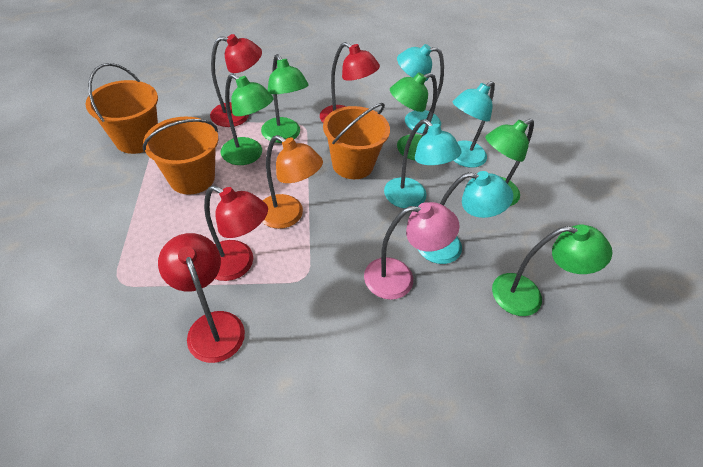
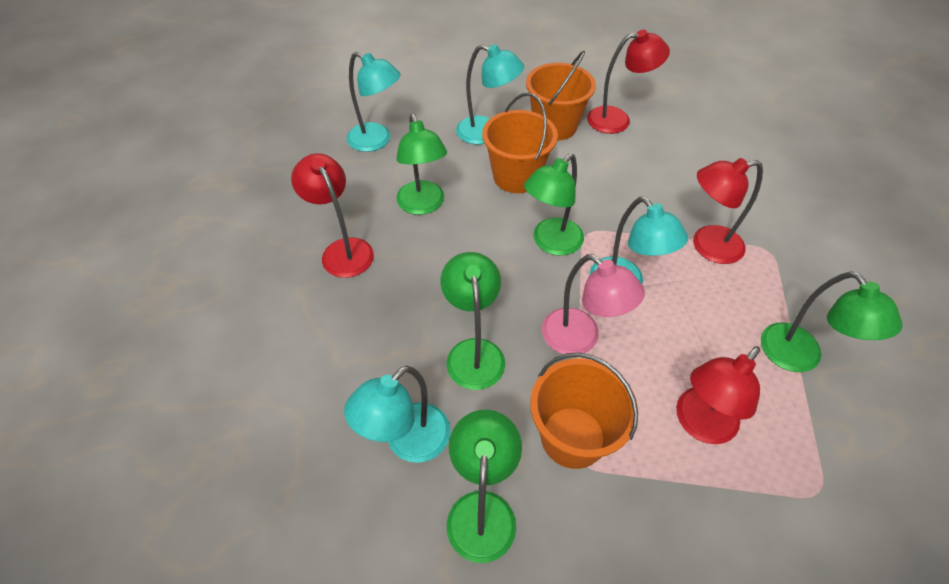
orange lamp: [262,135,323,229] = 1 -> none = 0

